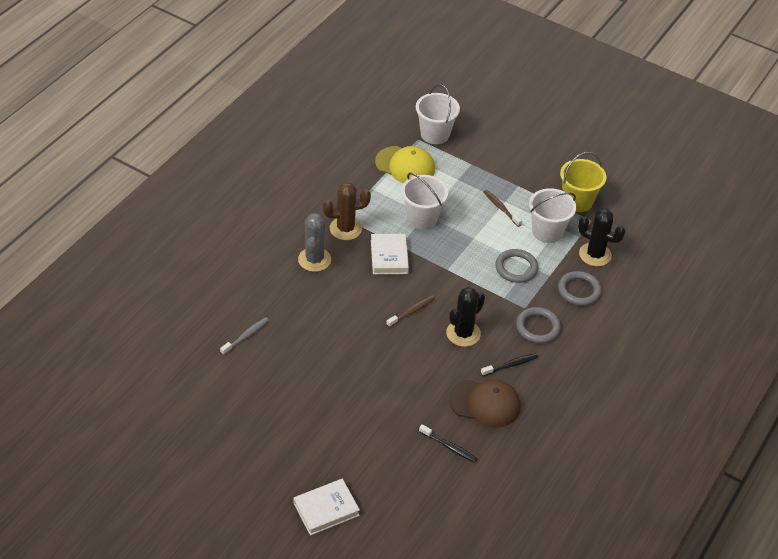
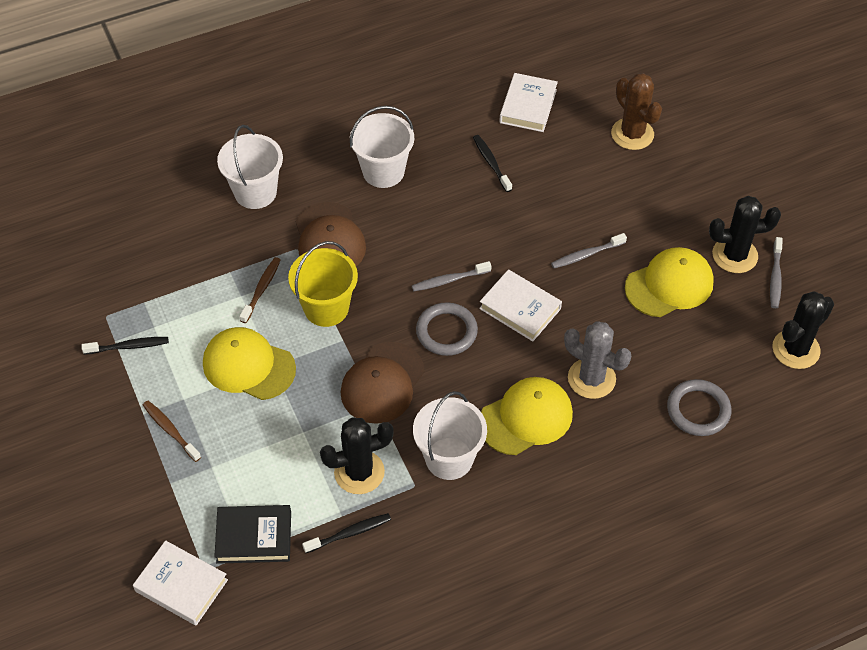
black book: none = 0 -> [214,505,291,564] = 1
black cactus: [446,287,485,347] [578,209,626,267] = 2 -> [320,417,394,494] [709,196,781,273] [772,291,834,369] = 3
black toothbrush: [419,424,478,463] [481,353,538,376] = 2 -> [81,337,169,355] [302,513,391,553] [473,135,512,192] = 3
brown cap: [449,379,520,428] = 1 -> [296,202,366,266] [340,342,424,424] = 2
grey ring: [495,249,538,283] [516,307,561,343] [558,271,602,306] = 3 -> [416,302,478,356] [667,379,731,436] = 2
grey toothbrush: [220,317,269,355] = 1 -> [412,261,492,292] [551,233,627,268] [770,237,783,308] = 3
white book: [294,479,360,536] [371,234,409,274] = 2 -> [133,540,228,625] [479,269,562,342] [499,73,558,132] = 3
yellow cap: [375,146,435,183] = 1 -> [203,327,296,400] [481,377,573,455] [625,247,714,317] = 3

